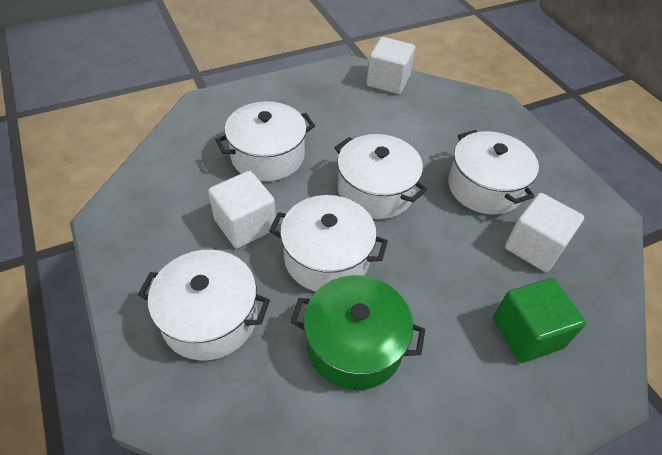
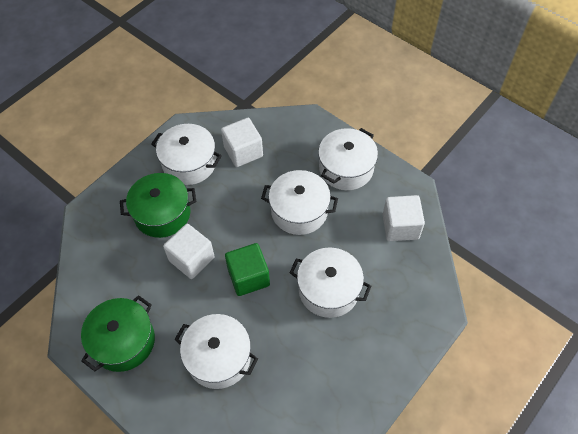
green pot: [290,275,425,390] = 1 -> [81,295,155,372] [120,173,196,238] = 2

